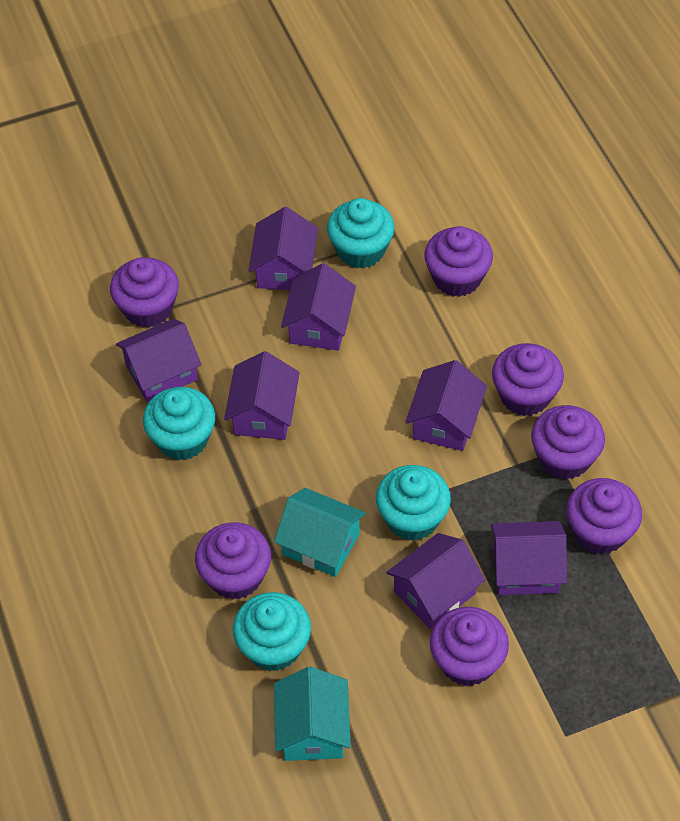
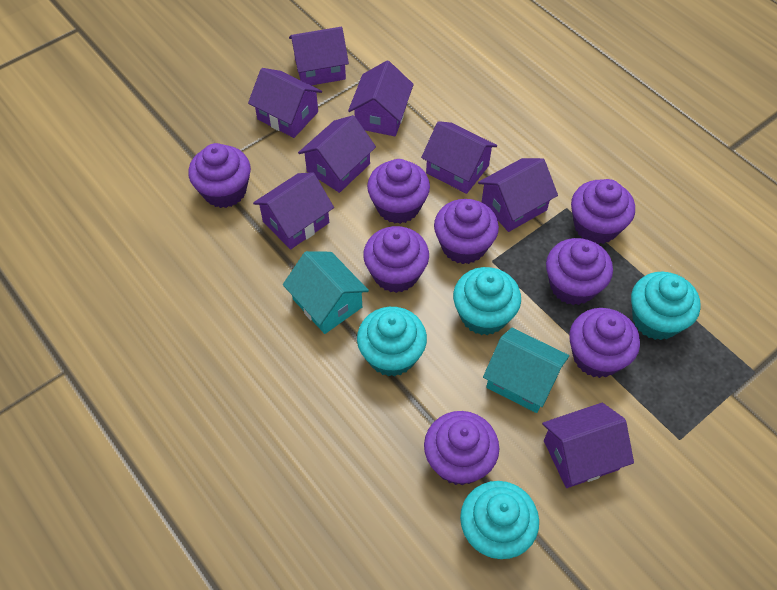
purple cupcake: [110,257,179,328] [195,522,271,600] [424,226,493,297] [430,607,509,686] [492,343,564,416] [531,405,605,480] [566,478,642,555] = 7 -> [188,143,251,208] [363,226,429,293] [367,159,430,224] [424,411,499,485] [434,199,499,264] [546,238,613,305] [570,308,640,378] [571,179,635,244] = 8
purple house: [116,319,201,402] [224,351,300,440] [249,207,318,290] [281,263,356,351] [386,533,485,629] [405,360,487,451] [491,521,567,595] = 7 -> [248,68,322,138] [253,172,334,249] [289,27,349,85] [298,115,376,193] [348,61,414,136] [421,121,497,194] [478,158,558,232] [542,403,634,488] = 8

